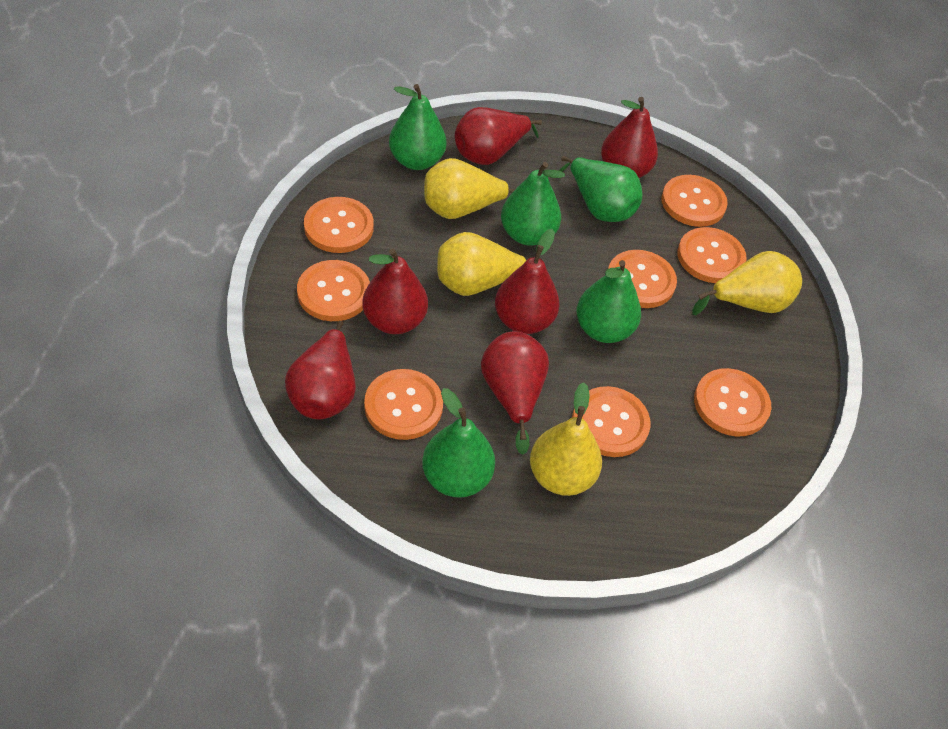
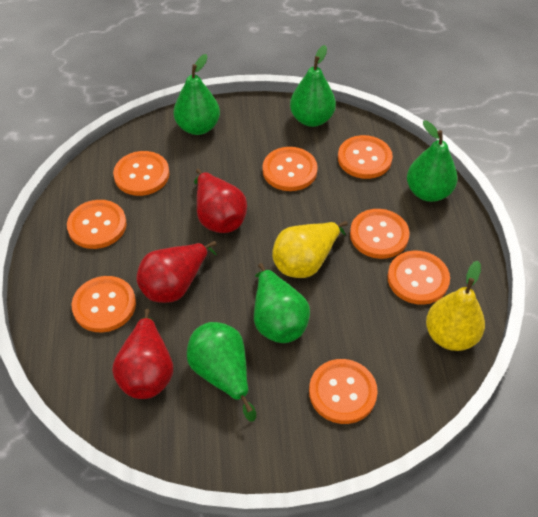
red pear: [285,321,356,419] [362,249,428,334] [455,107,542,165] [481,331,549,455] [495,229,560,334] [601,97,658,178] = 6 -> [112,309,173,399] [136,241,217,303] [194,169,247,233] = 3
yellow pear: [424,158,515,219] [437,232,526,296] [530,382,602,496] [692,251,802,315] = 4 -> [272,221,348,278] [426,261,485,351] = 2

